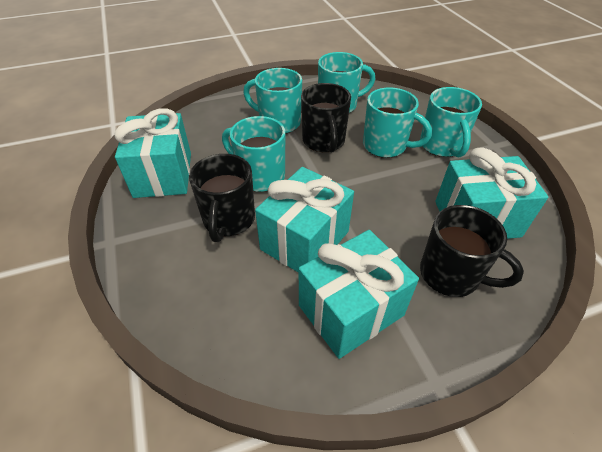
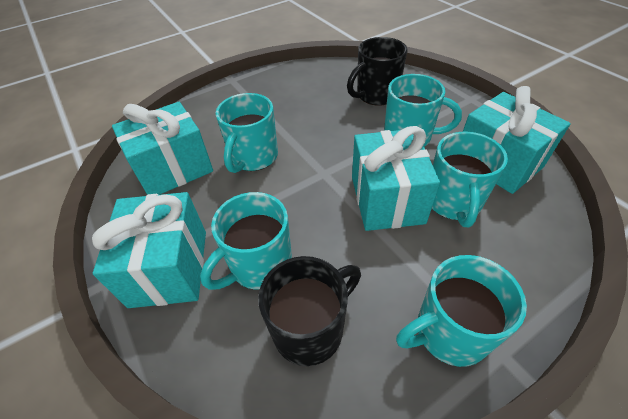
black mug: [189,154,255,242] [301,83,351,153] [420,205,524,297] = 3 -> [258,256,361,366] [347,37,407,106] = 2

